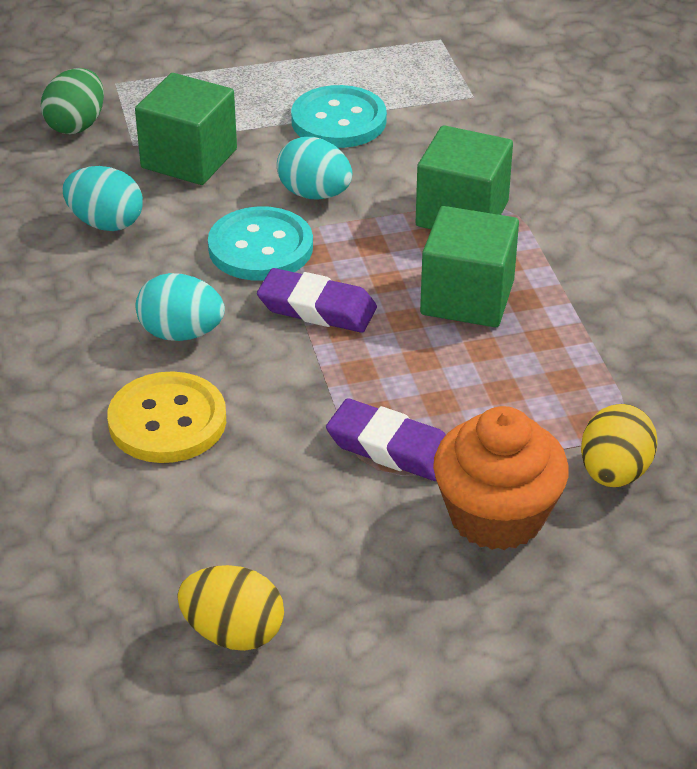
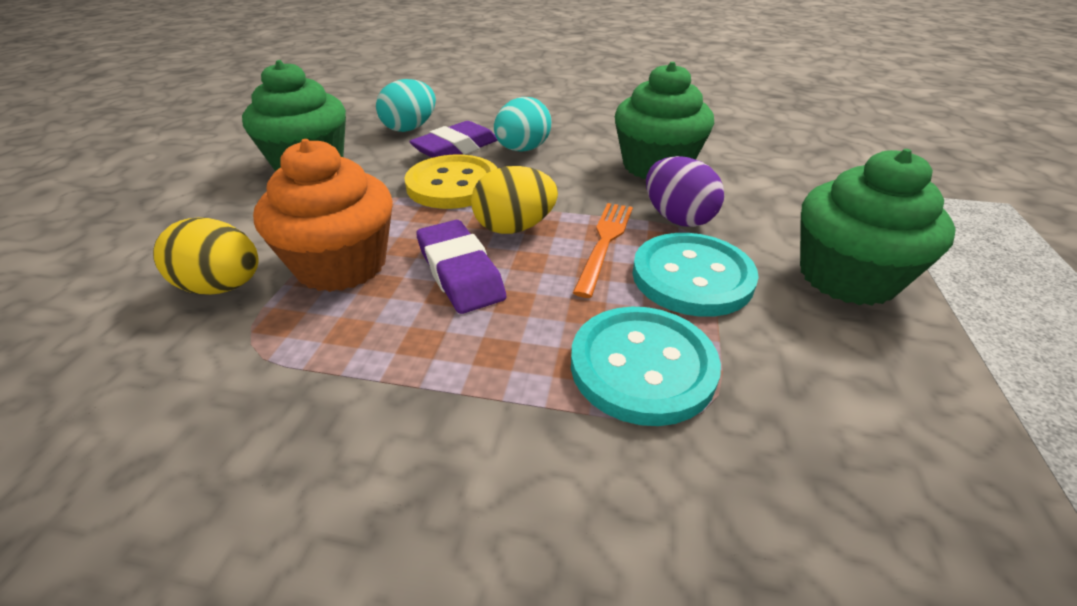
green cube: [135,73,237,185] [416,125,513,229] [420,206,519,327] = 3 -> none = 0
green cupcake: none = 0 -> [242,60,346,171] [615,62,714,179] [800,149,956,306] = 3
green egg: [41,68,104,135] = 1 -> none = 0
orange fork: none = 0 -> [573,203,633,298] = 1
purple egg: none = 0 -> [646,156,724,227] = 1
turquoise egg: [63,166,143,231] [135,273,225,341] [277,137,352,200] = 3 -> [376,79,436,132] [494,97,552,152] = 2

